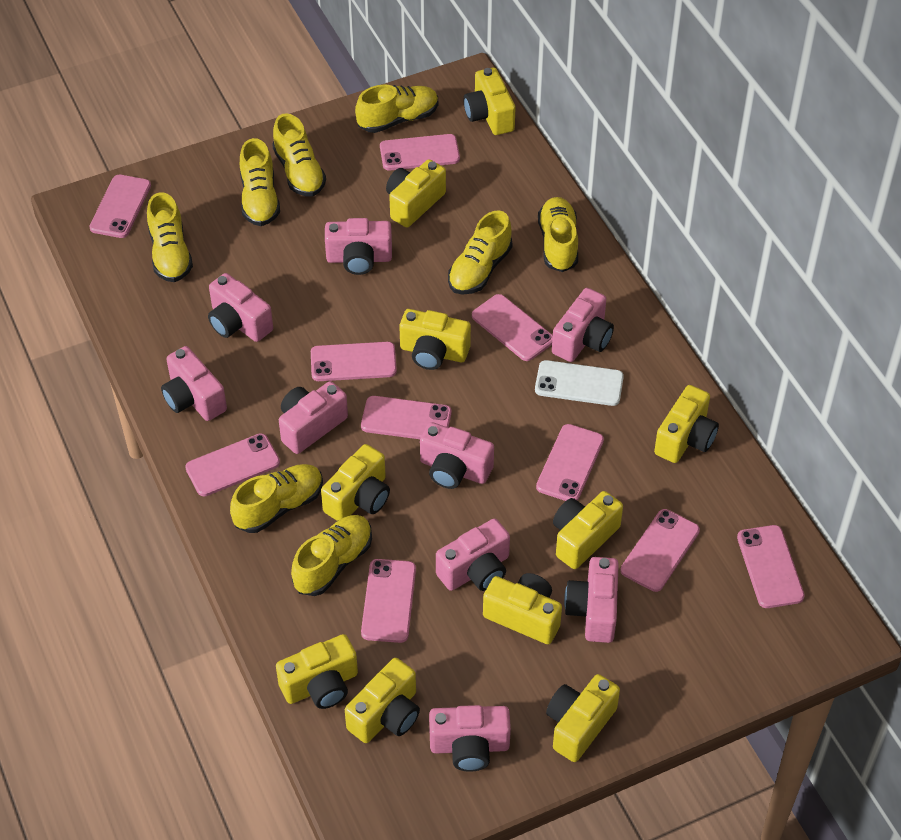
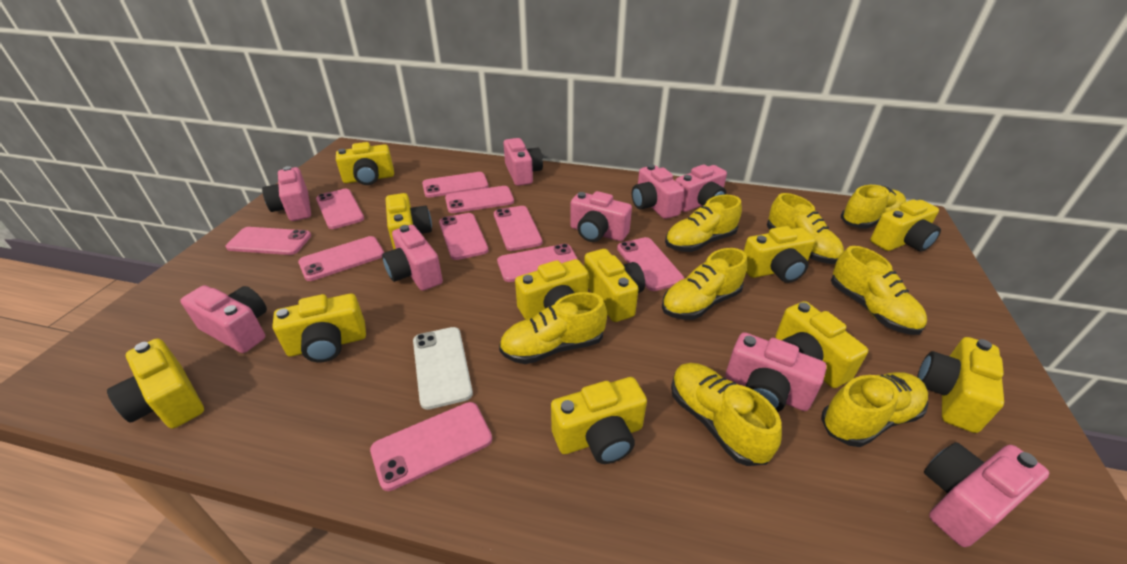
yellow camera: [276,634,358,709] [321,444,390,521] [345,658,420,743] [386,159,446,227] [399,309,471,370] [464,68,515,135] [483,573,562,644] [546,674,620,762] [553,491,623,569] [654,385,719,463] = 10 -> [107,339,204,429] [273,293,366,362] [336,142,394,185] [386,193,432,250] [515,259,589,319] [551,377,647,464] [584,249,645,322] [744,226,815,283] [776,301,868,388] [870,199,941,252] [917,337,1004,433] = 11

